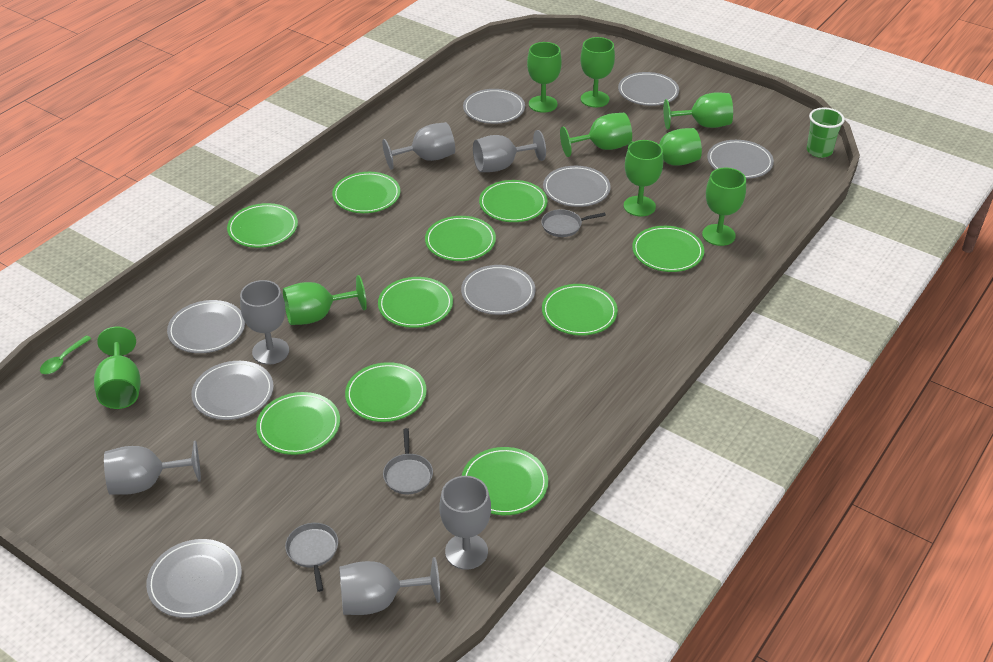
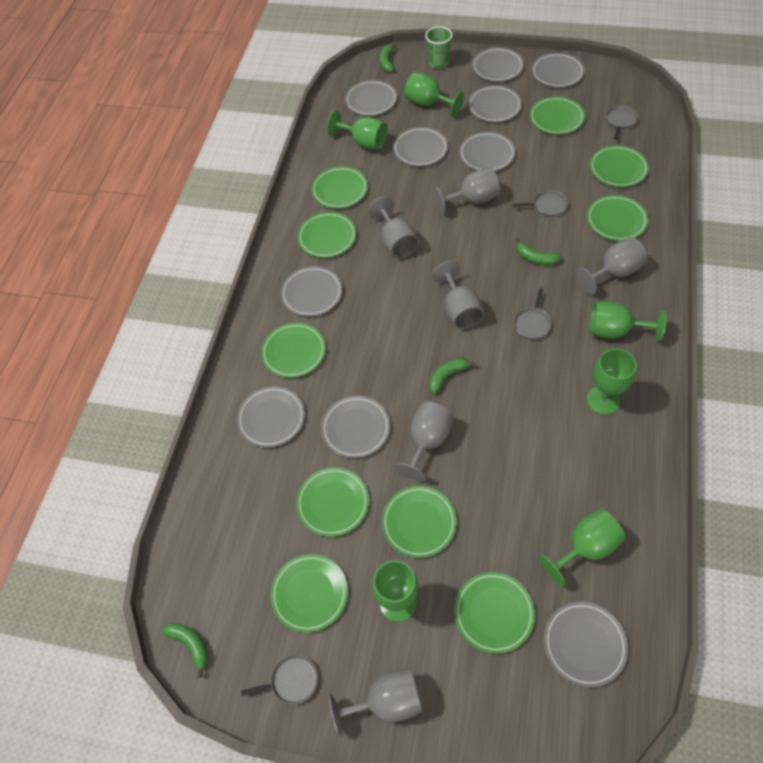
green banana: none = 0 -> [161,622,208,678] [380,43,397,73] [429,358,476,394] [515,238,562,265] = 4
green goblet: [94,327,141,409] [283,275,367,325] [527,42,562,113] [560,113,632,157] [581,37,615,107] [624,140,663,217] [628,128,702,166] [664,92,733,130] [702,168,746,246] = 9 -> [327,110,388,150] [372,560,418,622] [405,72,464,117] [539,509,625,587] [587,348,637,415] [589,302,666,342] = 6
green spoon: [40,336,92,374] = 1 -> none = 0
grey pan: [285,523,338,592] [383,428,433,494] [541,209,606,237] = 3 -> [241,654,318,704] [513,190,568,217] [514,288,552,339] [606,105,638,139] = 4
grey plate: [146,539,242,618] [167,300,245,353] [191,361,274,420] [461,265,536,315] [463,89,525,124] [543,166,611,207] [618,72,679,106] [707,140,774,179] = 8 -> [237,386,305,447] [281,266,343,317] [321,396,390,458] [345,80,397,116] [393,127,448,166] [459,132,515,171] [468,86,522,122] [472,48,524,82] [531,53,584,88] [544,602,628,687] = 10

